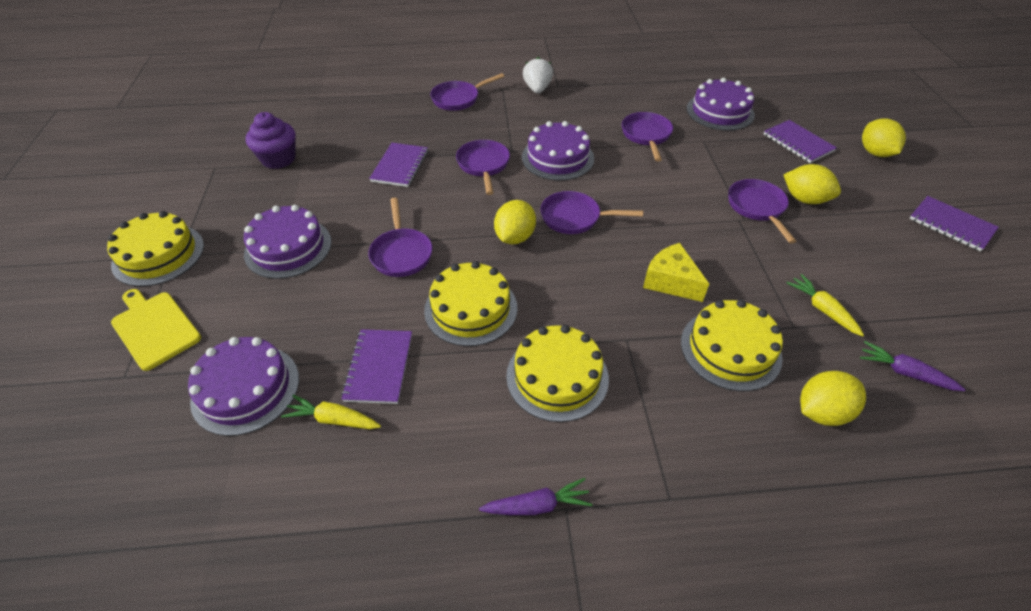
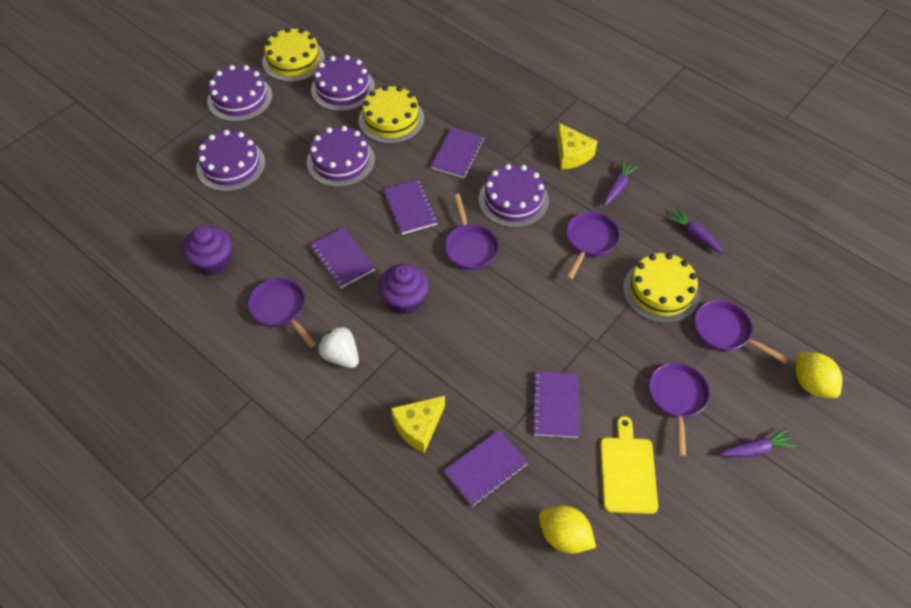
purple cake: [188,337,299,436] [244,205,332,279] [522,121,594,180] [687,78,755,131] = 4 -> [196,130,265,192] [207,65,272,122] [307,126,375,187] [311,55,375,111] [479,164,549,228] = 5
purple carrot: [479,478,592,515] [860,341,966,391] = 2 -> [604,160,639,206] [666,208,723,254] [719,428,797,457] = 3
purple cupcake: [246,112,295,169] = 1 -> [183,226,232,275] [378,264,428,314] = 2
purple notebook: [341,329,412,404] [369,143,428,187] [764,120,837,163] [909,196,999,251] = 4 -> [310,227,375,288] [383,179,438,234] [431,127,485,178] [444,429,528,507] [532,371,579,438] = 5
purple pan: [368,198,432,277] [430,73,505,111] [456,140,510,195] [540,191,643,234] [622,112,673,161] [728,179,796,243] = 6 -> [248,278,316,348] [445,194,499,270] [566,212,620,280] [649,363,710,456] [694,300,789,364] = 5
yellow cake: [107,211,204,286] [424,261,517,346] [506,325,609,422] [681,300,783,391] = 4 -> [262,28,325,82] [359,86,424,144] [623,253,700,323] = 3
yellow carrot: [281,395,381,429] [787,274,864,336] = 2 -> none = 0
yellow cheese: [643,243,709,302] = 1 -> [391,396,445,453] [557,123,598,170] = 2
yellow lemon: [494,200,536,244] [784,164,841,204] [800,371,866,426] [862,118,906,157] = 4 -> [539,505,596,554] [796,352,842,398] = 2

